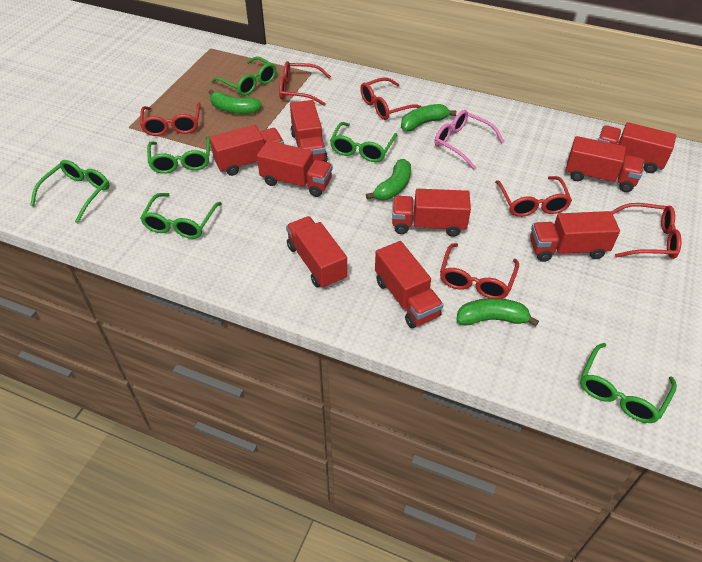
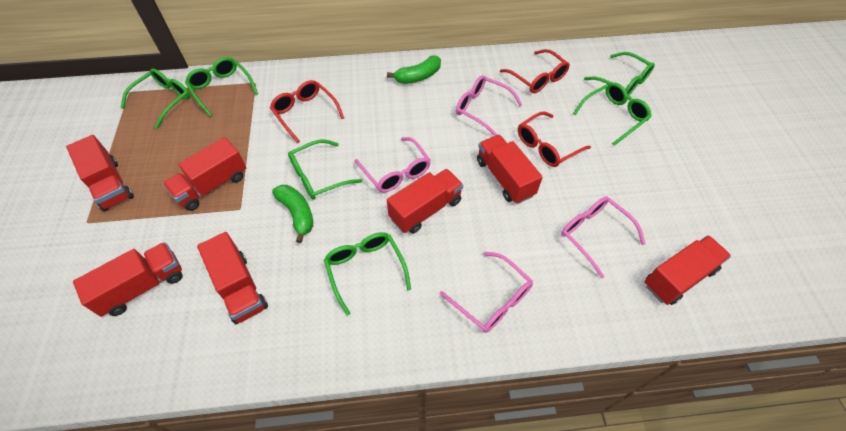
green banana: [208,90,262,114] [366,159,411,200] [401,104,456,132] [457,298,539,326] = 4 -> [272,185,313,243] [387,55,441,84] = 2
pink glasses: [434,110,504,169] = 1 -> [355,137,431,193] [440,252,533,333] [456,75,523,136] [561,197,646,278] = 4
red glasses: [140,102,200,136] [279,61,331,106] [360,77,422,120] [440,243,519,299] [495,176,572,217] [611,203,682,259] = 6 -> [270,80,344,143] [500,49,570,93] [518,111,591,167] = 3
red truck: [209,125,284,176] [257,141,333,197] [286,216,347,289] [290,100,328,162] [375,241,443,328] [392,189,471,237] [530,211,620,262] [566,136,644,192] [598,122,676,173] = 9 -> [66,135,134,211] [73,242,183,317] [163,137,246,211] [197,232,268,324] [387,169,463,234] [477,135,543,204] [645,235,731,305] = 7

